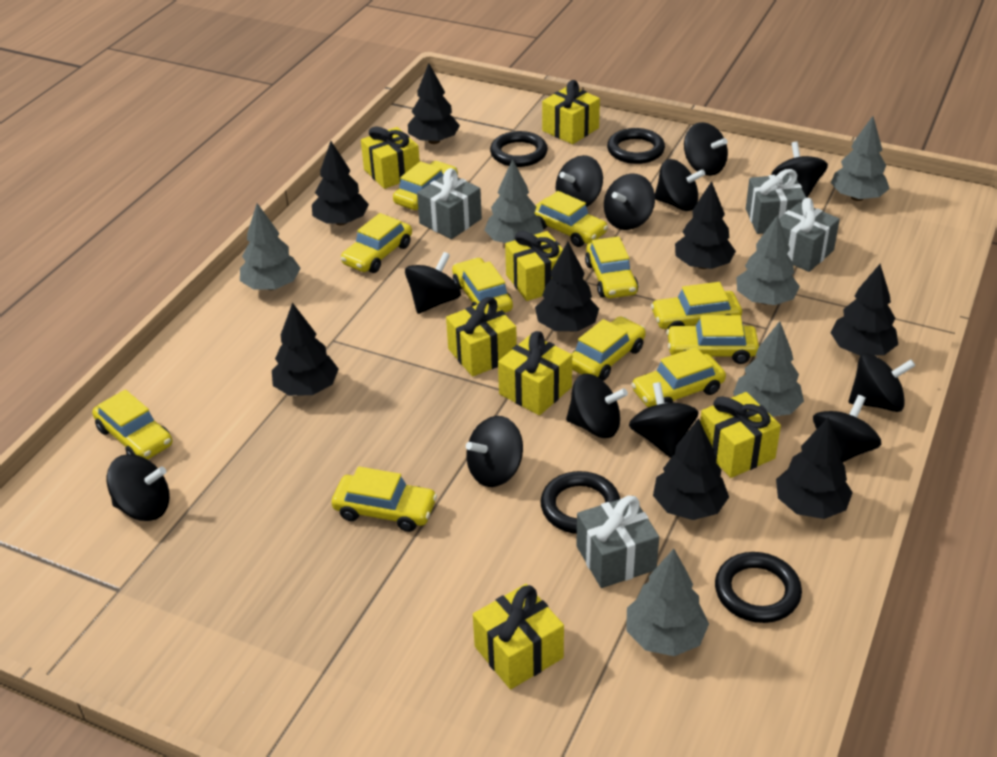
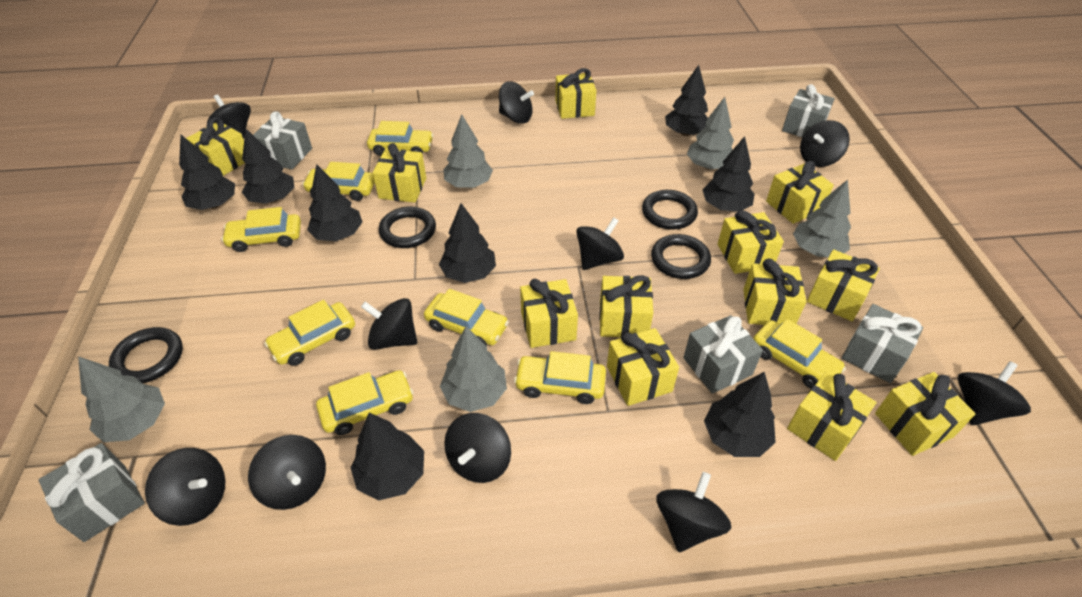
black spinning top: [106,454,170,521] [405,252,461,314] [466,416,523,487] [556,155,603,207] [566,374,628,438] [604,173,655,230] [629,382,699,458] [655,159,705,211] [684,122,728,176] [771,142,828,198] [813,395,881,463] [849,353,915,412] = 12 -> [145,448,225,526] [207,94,251,139] [248,435,326,510] [361,298,417,350] [444,413,511,483] [499,81,534,124] [576,217,624,270] [656,472,732,552] [800,120,850,167] [958,361,1031,425] = 10
grey gift: [417,168,482,239] [576,496,659,588] [746,169,806,234] [779,198,840,272] = 4 -> [39,443,145,542] [253,111,312,169] [683,315,763,394] [782,84,835,137] [841,304,923,383] = 5
grey tree: [240,203,301,290] [484,159,544,243] [626,549,709,656] [733,321,804,417] [736,215,800,305] [831,116,890,201] = 6 -> [78,356,165,442] [440,326,507,412] [443,114,493,188] [687,97,734,170] [793,180,851,257] = 5
yellow car: [92,389,172,460] [332,467,437,532] [341,213,412,273] [393,161,458,210] [452,258,513,313] [534,191,608,247] [572,316,646,381] [585,236,638,298] [631,347,726,407] [651,282,742,329] [666,315,759,364] = 11 -> [221,207,301,252] [264,300,355,366] [302,162,375,201] [316,370,413,435] [367,121,433,156] [424,289,509,346] [514,351,606,404] [753,319,846,388] = 8
yellow gift: [361,127,420,189] [446,297,517,377] [473,584,564,689] [498,331,572,415] [505,231,563,301] [542,80,600,144] [700,392,781,478] = 7 -> [186,117,245,176] [373,143,426,203] [520,279,578,348] [555,68,596,119] [599,275,653,337] [607,328,679,406] [718,210,784,274] [743,259,807,325] [766,161,834,224] [787,372,877,461] [807,250,880,321] [875,372,976,456] = 12

